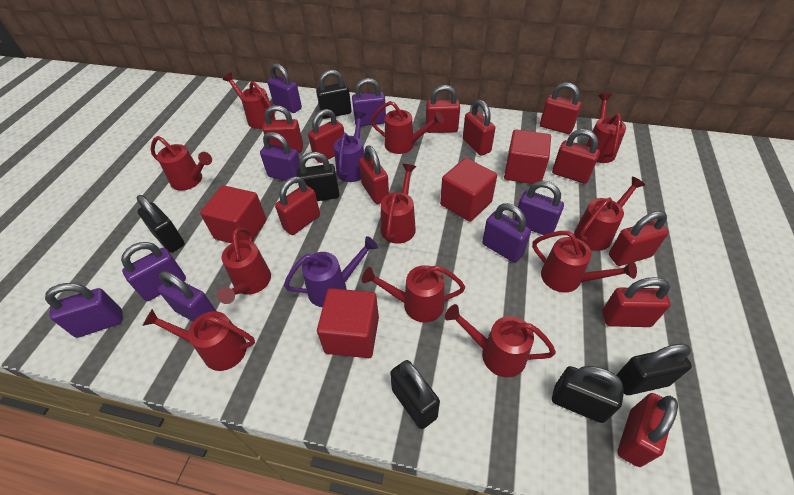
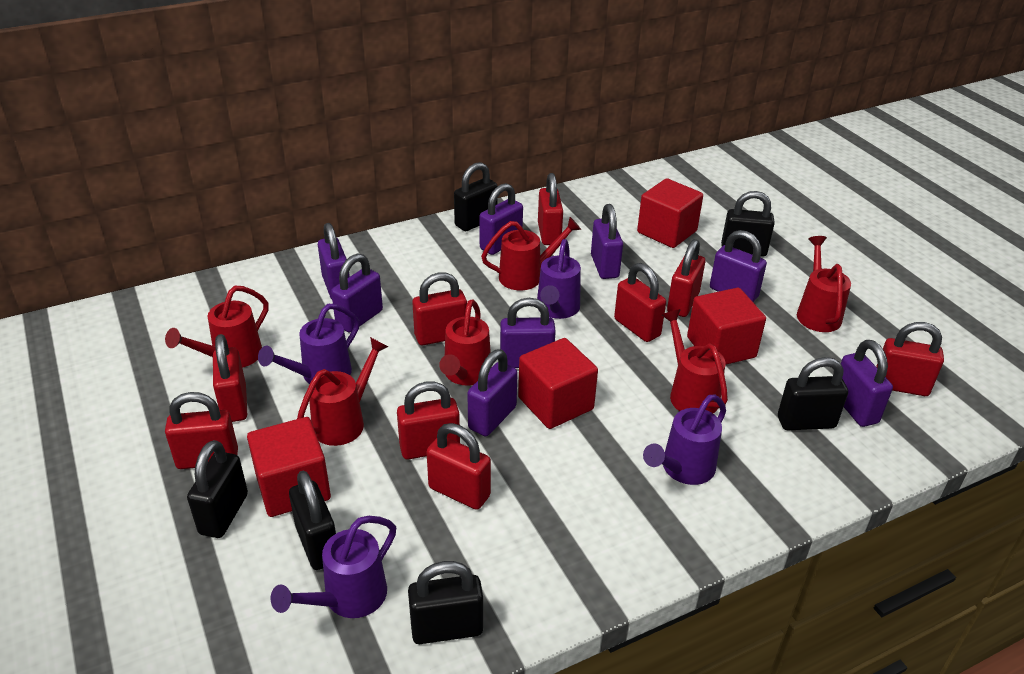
purple watering can: [284,236,378,307] [334,111,366,182] = 2 -> [258,304,359,384] [271,516,396,618] [537,239,581,319] [643,395,726,485] = 4
red padlock: [263,105,303,152] [275,176,320,235] [308,109,344,163] [359,146,389,204] [426,85,460,133] [463,100,495,156] [540,82,582,134] [552,129,600,184] [602,277,671,327] [609,211,668,266] [617,393,678,467] = 11 -> [165,392,238,469] [213,334,247,422] [397,381,460,459] [412,273,467,345] [427,423,491,510] [538,173,563,245] [614,263,666,342] [667,239,705,317] [876,322,944,396] = 9
red watering can: [142,309,255,371] [151,136,212,191] [217,228,271,304] [223,73,275,129] [362,265,465,323] [371,101,444,154] [381,164,416,244] [445,304,556,377] [532,231,637,292] [574,177,645,251] [586,93,626,163] = 11 -> [165,286,268,368] [297,337,388,446] [439,300,492,386] [481,217,581,290] [662,309,728,413] [797,236,851,332] = 6

